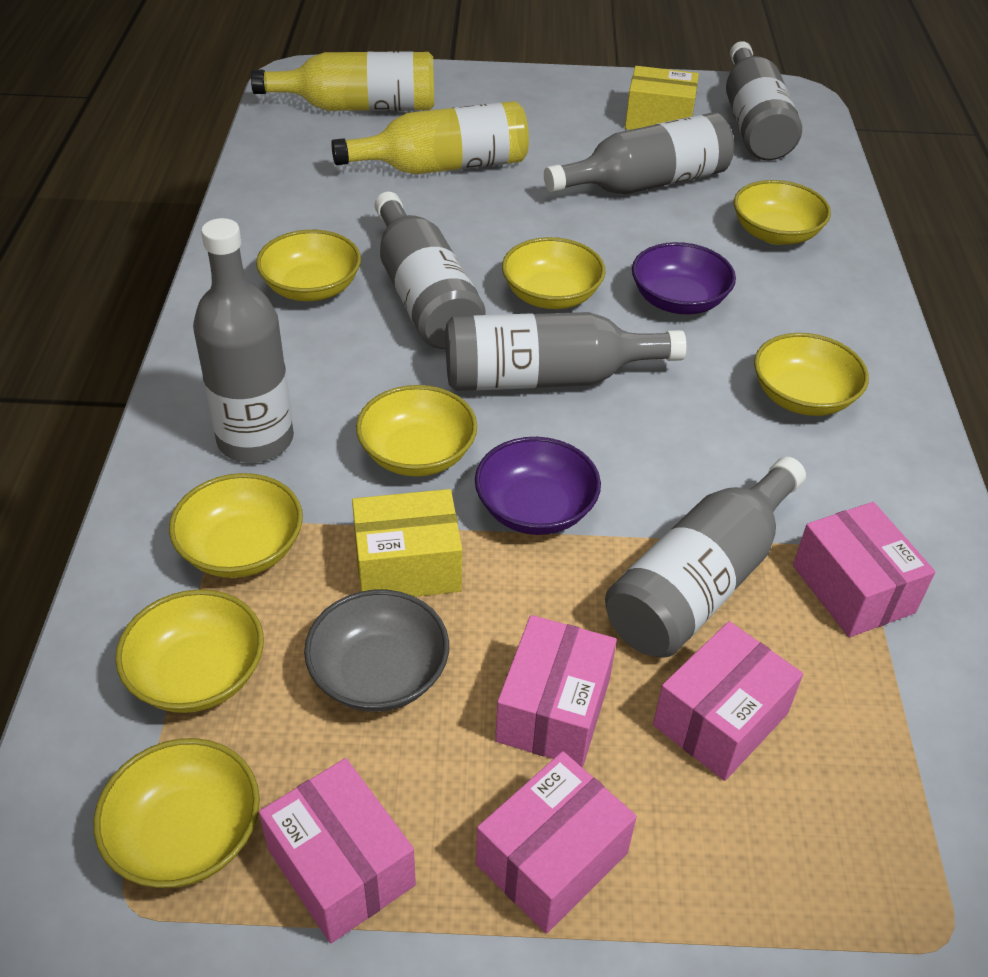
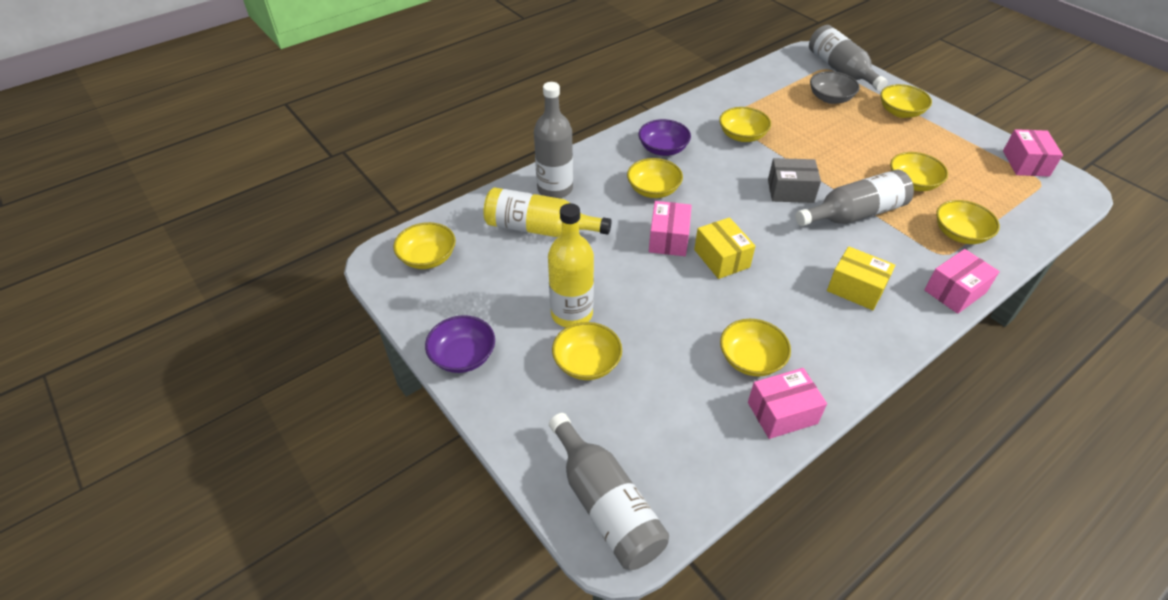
grey bottle: [193,218,294,463] [375,192,486,349] [446,312,687,391] [544,112,734,194] [605,457,806,658] [726,41,802,160] = 6 -> [534,82,573,198] [549,413,669,570] [795,170,914,226] [809,25,888,91] = 4
grey box: none = 0 -> [768,158,821,203] = 1
pink box: [259,758,416,944] [476,751,637,933] [495,615,617,767] [653,621,803,781] [793,502,935,637] = 5 -> [649,201,692,256] [748,368,827,439] [924,249,1000,314] [1003,129,1063,176] = 4

